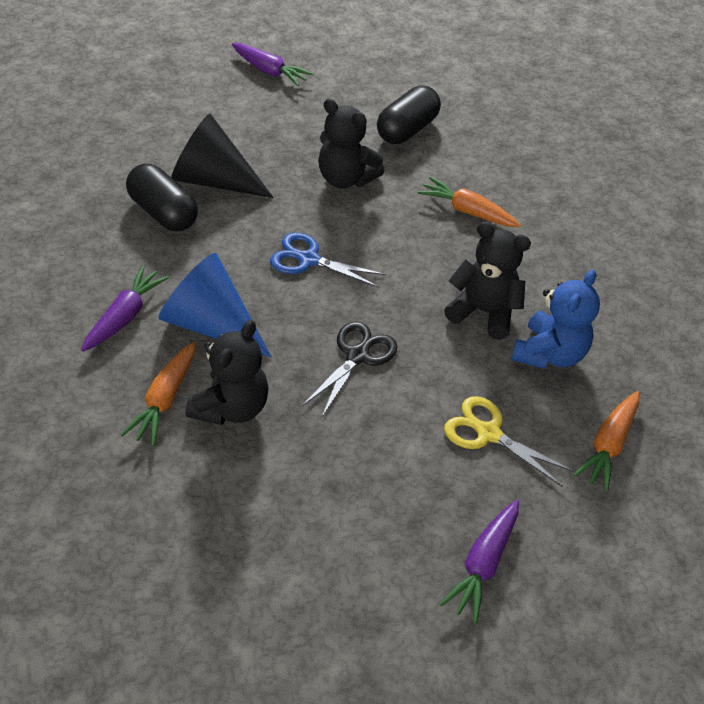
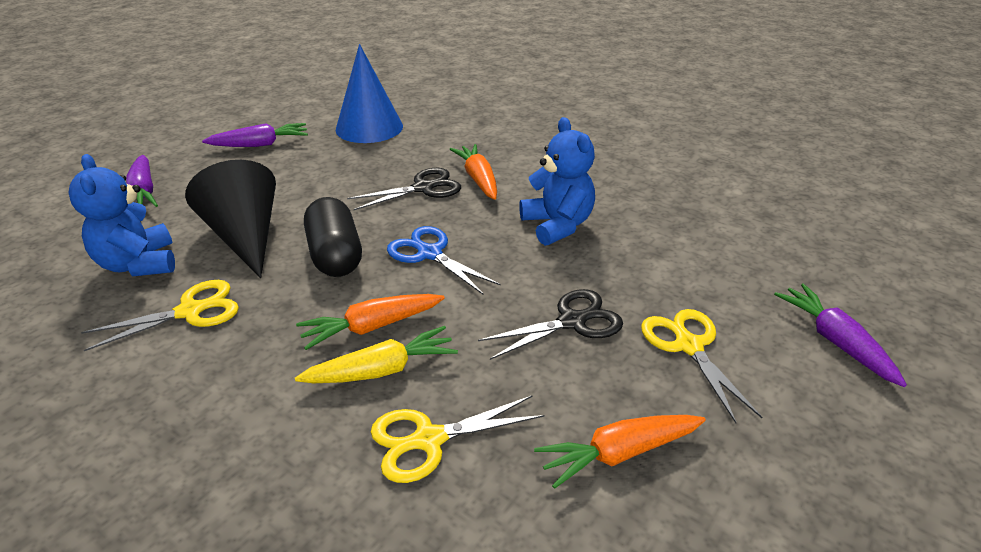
black capsule: [126,164,198,231] [377,86,441,144] = 2 -> [304,197,362,277] = 1
black scissors: [302,321,397,417] = 1 -> [347,168,461,210] [478,289,623,360] = 2
black teddy bear: [186,320,269,425] [318,99,384,188] [444,222,531,340] = 3 -> none = 0
blue teddy bear: [511,270,600,369] = 1 -> [68,154,175,276] [519,117,595,246] = 2
yellow carrot: none = 0 -> [295,326,458,383] = 1
yellow scissors: [444,396,573,487] = 1 -> [81,280,239,351] [371,395,545,483] [641,309,762,423] = 3

